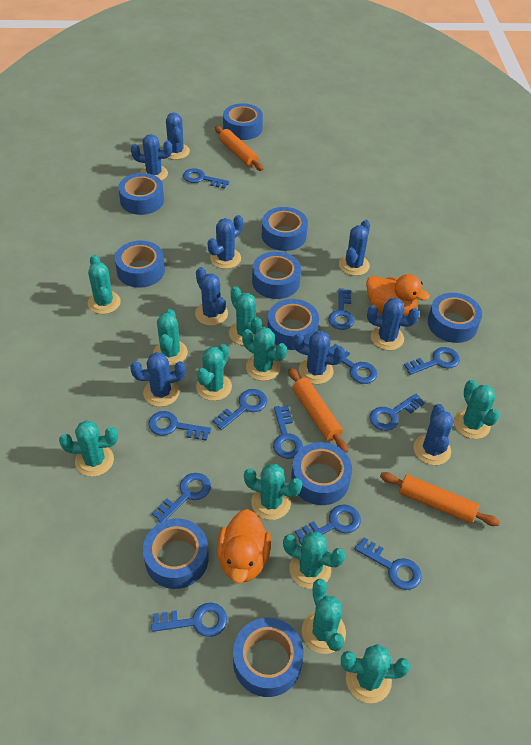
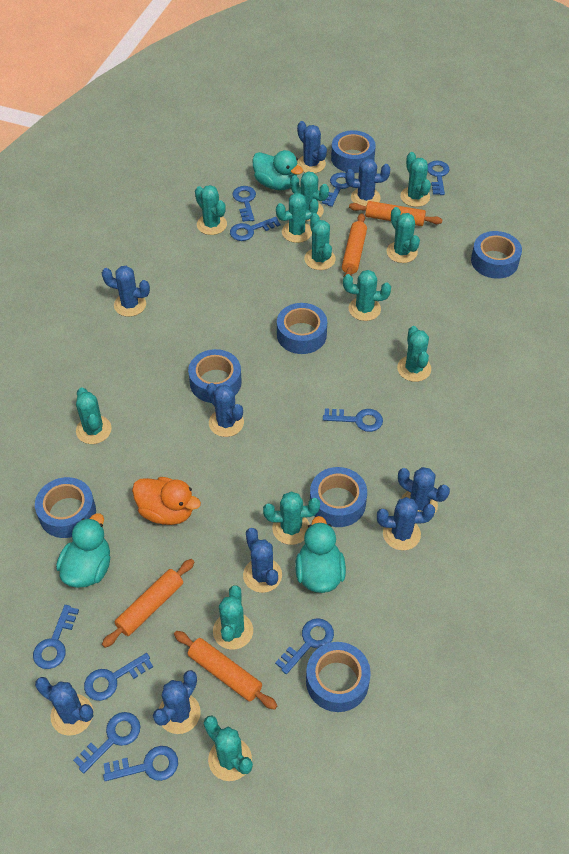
blue key: [148,411,211,441] [151,603,227,637] [152,473,211,523] [183,168,229,189] [212,389,267,430] [273,406,303,459] [295,505,361,545] [328,288,354,330] [329,344,377,384] [355,537,422,590] [370,394,425,431] [404,347,460,375] = 12 -> [33,605,79,669] [73,712,140,774] [84,653,153,701] [103,746,178,781] [230,217,280,241] [232,186,256,222] [275,618,334,674] [322,172,350,207] [323,408,383,432] [428,161,450,195] = 10
blue tape: [115,241,165,288] [118,173,164,215] [143,518,209,589] [223,103,263,140] [233,618,304,697] [252,251,301,299] [262,207,308,251] [267,299,319,350] [291,442,352,505] [428,293,482,343] = 10 -> [35,477,96,538] [188,349,242,403] [277,303,327,354] [306,642,371,712] [310,467,367,527] [331,130,376,173] [471,231,522,279] = 7
orange duck: [217,509,271,584] [366,274,430,316] = 2 -> [132,477,201,525] = 1
orange rolling pin: [215,126,264,171] [288,368,348,453] [380,472,500,526] = 3 -> [102,559,194,648] [174,631,277,710] [342,213,367,276] [349,201,442,226] = 4
turquoise cactus: [59,420,118,477] [88,255,121,314] [153,309,188,366] [196,344,232,401] [229,286,262,346] [242,327,287,381] [244,464,302,520] [283,532,346,589] [302,579,346,654] [341,644,411,703] [454,380,500,439] = 11 -> [76,387,112,444] [195,185,227,235] [204,716,253,781] [213,585,253,649] [263,491,320,545] [276,193,319,243] [290,172,329,221] [304,213,336,270] [343,270,391,321] [387,207,420,263] [397,326,431,382] [400,152,431,207] = 12
turquoise duck: none = 0 -> [56,513,110,588] [252,150,303,190] [295,516,346,593] = 3

